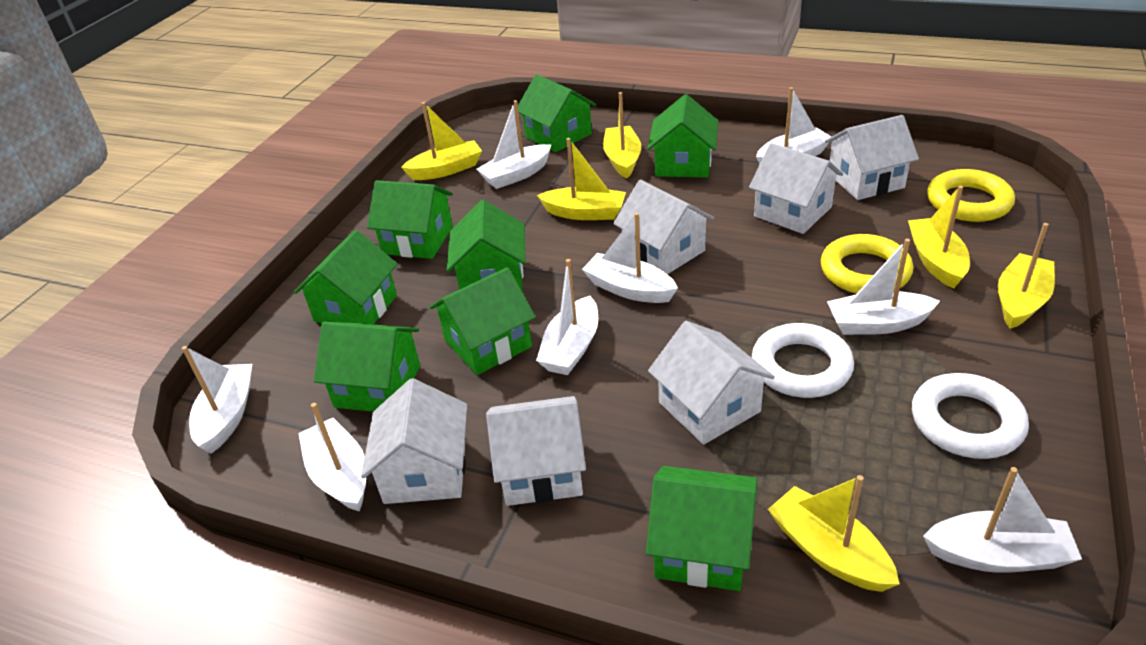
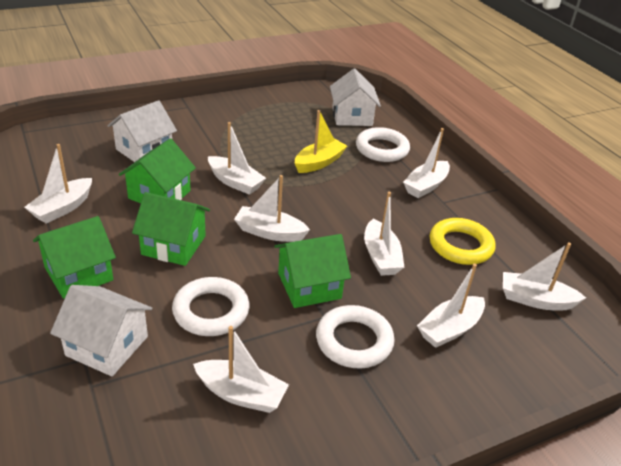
green house: [294,230,397,324] [314,321,420,412] [367,180,453,259] [430,267,536,375] [447,200,526,291] [518,74,597,152] [646,466,757,591] [648,94,718,177] = 8 -> [33,216,116,299] [119,138,196,203] [132,192,210,266] [274,234,351,308] = 4
white house: [361,378,467,504] [486,396,586,506] [613,180,714,274] [648,321,775,445] [749,143,843,234] [825,115,919,200] = 6 -> [50,285,152,376] [107,100,177,162] [330,69,381,126] = 3
white ring: [752,323,854,398] [912,373,1029,459] = 2 -> [172,277,250,336] [316,305,395,369] [356,127,410,162] = 3
yellow boat: [401,102,482,180] [537,138,626,220] [603,92,641,178] [768,475,899,592] [908,186,970,289] [998,223,1055,329] = 6 -> [295,110,347,173] = 1
yellow ring: [821,234,913,294] [927,169,1015,222] = 2 -> [430,218,495,265] = 1

